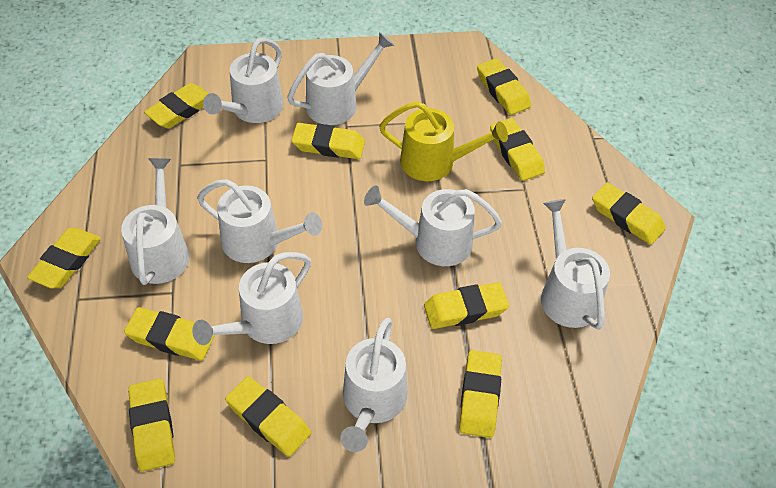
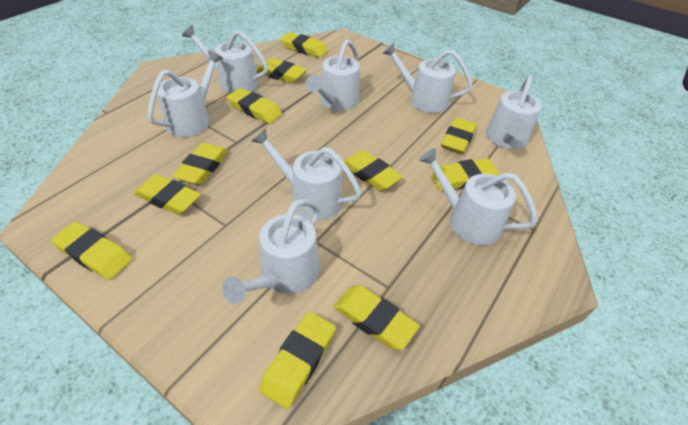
yellow watering can: [379,101,508,181] = 1 -> none = 0

